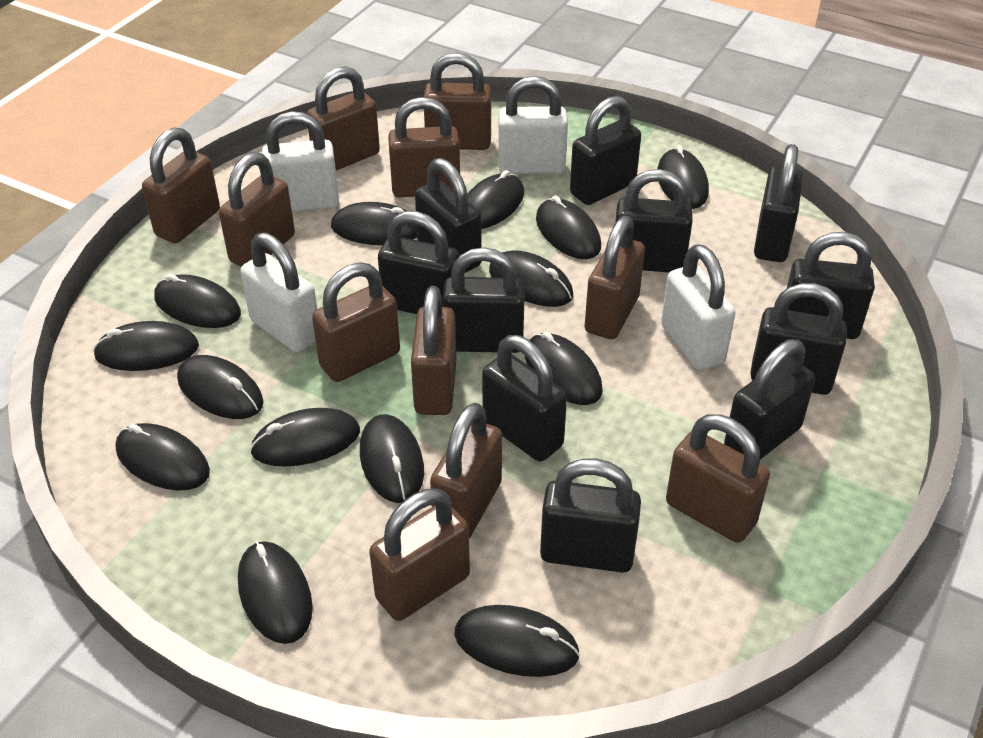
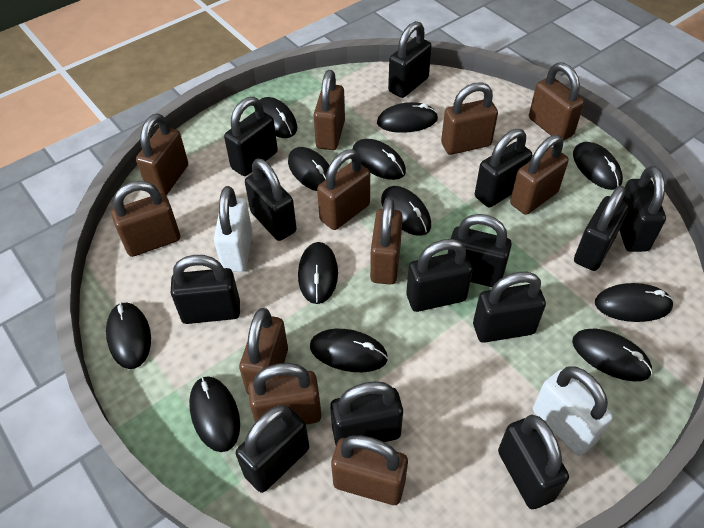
black mouse: [93,321,199,371] [116,423,210,491] [154,274,241,328] [177,355,263,419] [238,541,313,644] [250,408,360,467] [331,202,417,245] [360,414,424,503] [454,605,580,677] [467,170,524,229] [489,251,573,307] [525,332,603,405] [536,196,601,259] [657,145,709,209] = 14 -> [106,302,151,369] [189,376,240,452] [260,97,297,138] [288,147,329,191] [298,242,338,304] [310,329,388,372] [353,139,406,180] [377,102,438,133] [381,186,431,236] [572,329,653,381] [573,142,623,190] [595,283,674,322] = 12
black padlock: [378,211,459,314] [415,158,482,273] [443,247,525,353] [482,335,567,462] [540,459,641,573] [570,96,641,205] [615,169,692,272] [724,339,815,459] [750,283,847,395] [754,144,803,262] [787,232,875,339] = 11 -> [171,255,240,324] [224,97,278,176] [236,406,309,493] [245,158,296,241] [330,381,403,445] [388,21,432,98] [406,239,473,312] [448,214,512,288] [473,272,546,343] [475,129,532,207] [498,414,569,509] [574,186,629,271] [619,166,666,252] = 13
white padlock: [241,232,317,353] [262,111,339,212] [498,76,568,174] [661,244,735,371] = 4 -> [214,186,253,272] [533,367,613,456] = 2

